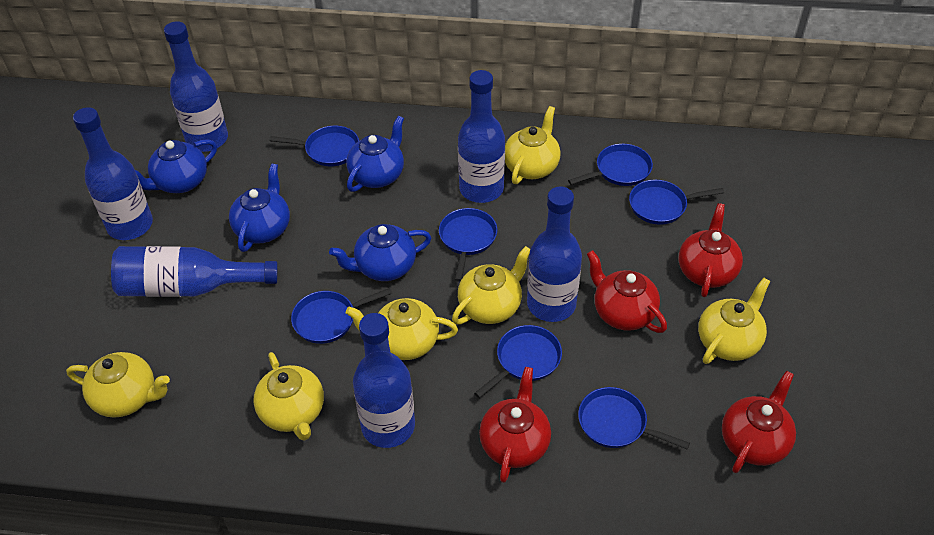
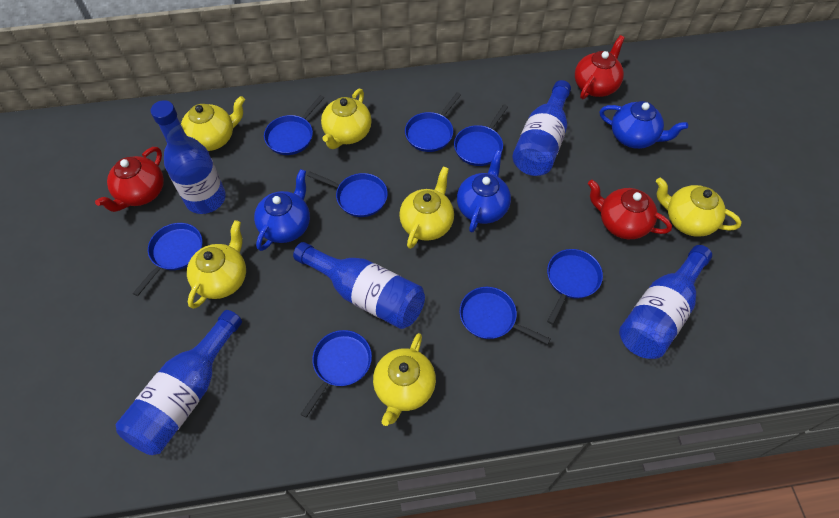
blue bottle: [73,107,153,240] [111,246,277,297] [164,21,228,152] [353,313,415,448] [458,70,505,203] [527,186,582,322] = 6 -> [116,310,242,455] [151,100,226,214] [293,242,425,329] [512,80,571,176] [619,245,712,359] = 5
blue pan: [269,126,359,166] [291,288,392,344] [439,208,497,282] [474,325,562,398] [568,144,653,186] [578,387,690,449] [629,180,724,225] = 7 -> [133,223,203,296] [264,95,324,155] [301,330,372,418] [307,171,388,217] [405,92,461,152] [454,105,508,166] [459,287,550,344] [547,249,603,325] = 8
blue teapot: [135,139,217,193] [229,163,290,252] [329,224,431,281] [346,116,404,192] = 4 -> [254,169,310,251] [457,150,511,232] [600,101,688,149] = 3
red teapot: [479,367,551,483] [587,250,667,333] [678,203,743,297] [722,371,796,473] = 4 -> [95,147,164,212] [575,35,625,99] [588,180,672,239] = 3

